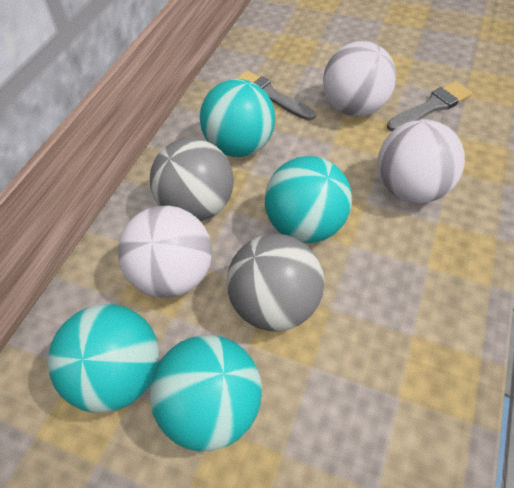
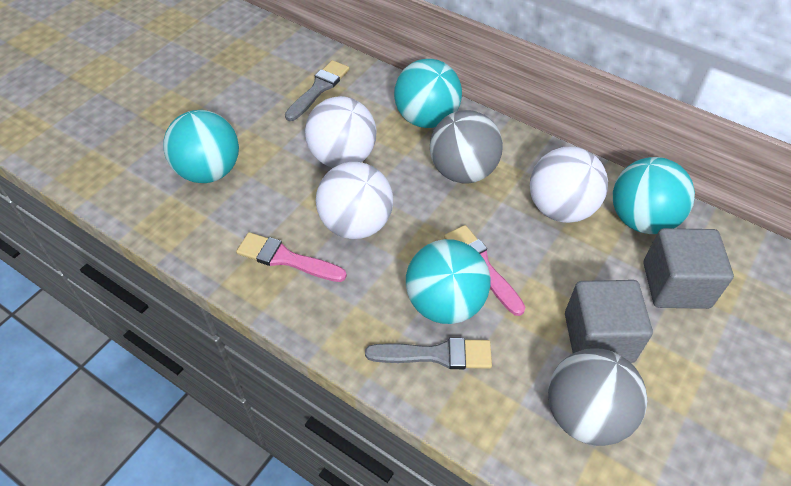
grey cube: none = 0 -> [565,280,653,363] [644,228,734,309] = 2
pink brush: none = 0 -> [236,232,347,282] [444,225,525,316] = 2

